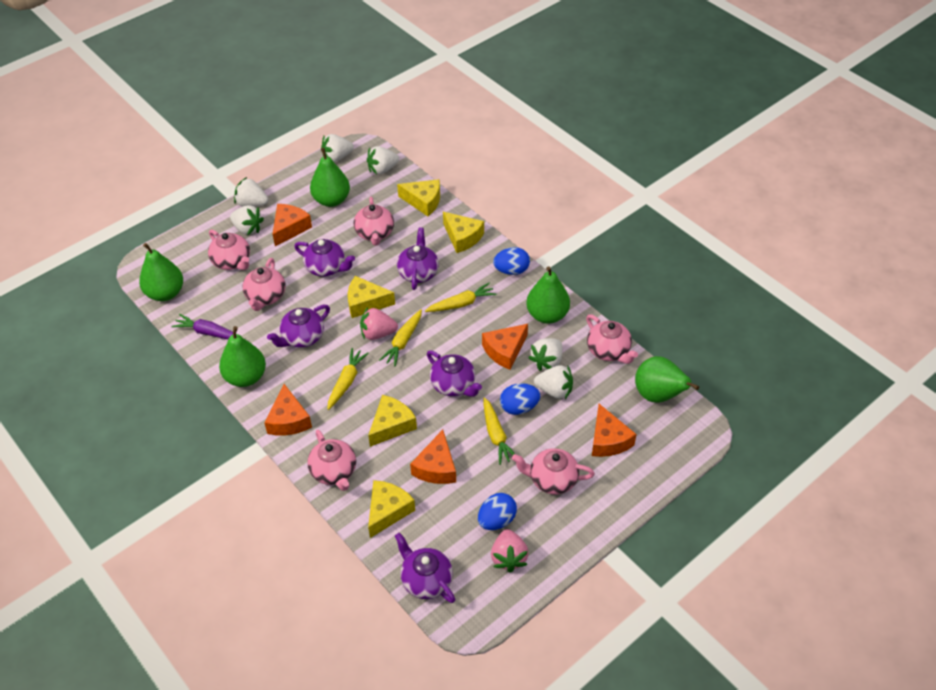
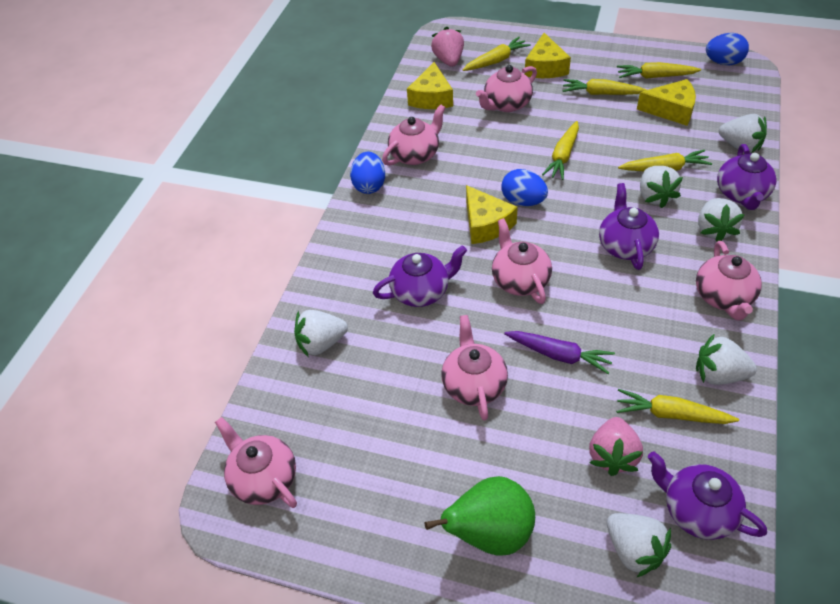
green pear: [139,243,183,301] [219,326,266,387] [310,148,350,207] [526,266,570,324] [635,356,699,403] = 5 -> [425,476,535,556] = 1
orange cheese: [264,384,312,435] [273,204,312,246] [410,430,456,484] [482,324,528,370] [592,404,637,457] = 5 -> none = 0
purple teapot: [267,305,330,348] [294,239,355,277] [395,532,455,603] [397,227,439,290] [427,350,482,397] = 5 -> [373,245,467,307] [599,183,659,270] [648,451,767,540] [717,144,777,210] = 4
yellow carrot: [327,348,369,410] [379,309,422,366] [425,283,496,312] [483,397,515,465] = 4 -> [463,37,531,71] [542,121,579,180] [562,79,647,95] [616,389,739,424] [617,62,701,79] [618,150,712,171] = 6
yellow cheese: [348,276,395,318] [368,395,417,447] [368,480,415,538] [397,179,440,216] [443,212,484,253] = 5 -> [407,62,453,109] [466,185,518,244] [525,33,571,78] [637,79,696,126] = 4

